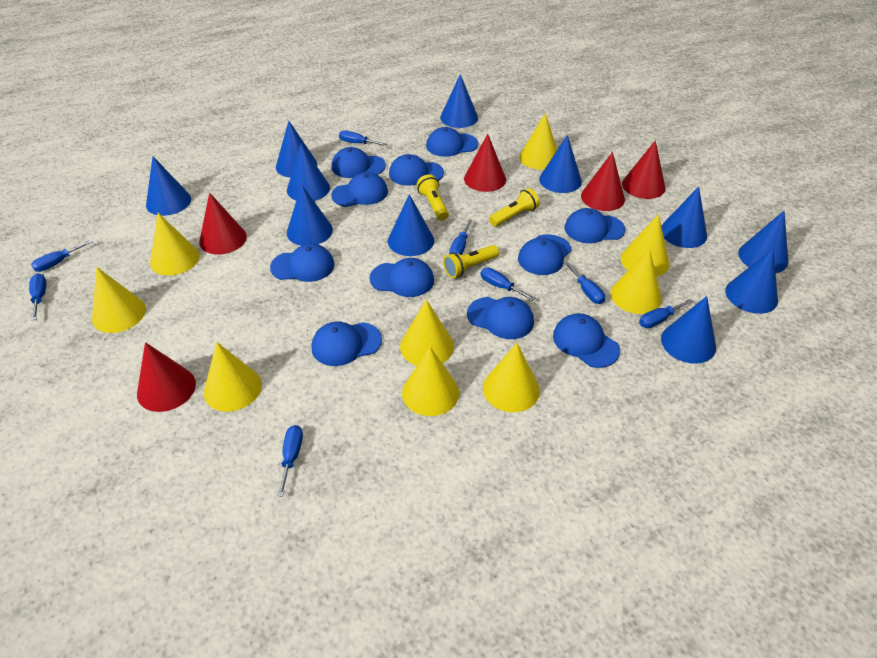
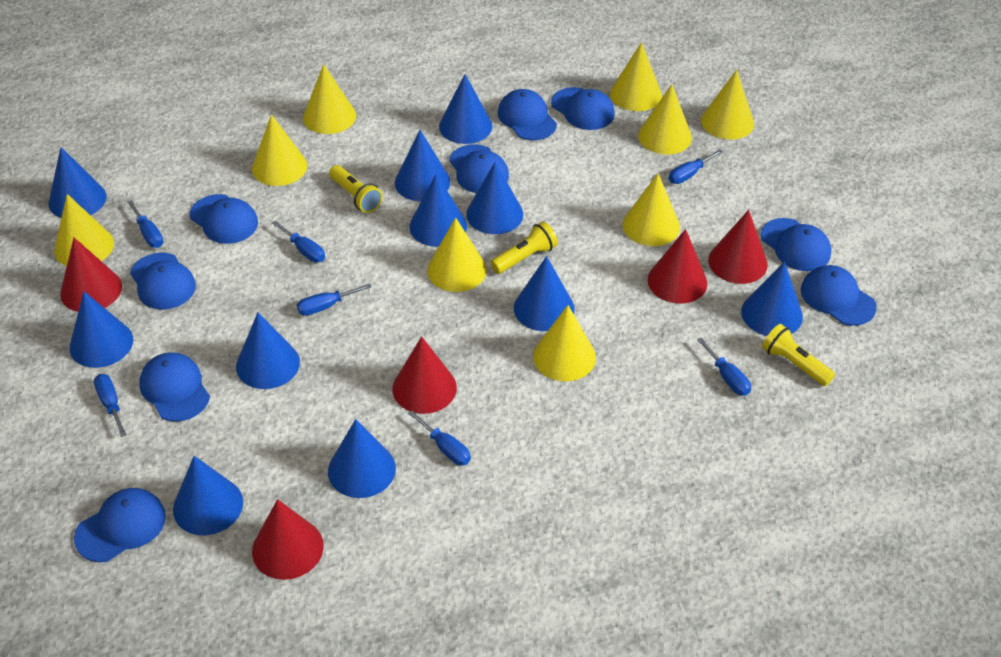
blue cap: [270,244,334,282] [312,321,382,366] [331,172,388,207] [332,147,386,178] [370,258,434,297] [389,154,444,186] [426,127,478,157] [467,297,534,339] [518,234,571,275] [553,313,620,368] [565,208,625,243] = 11 -> [74,488,166,562] [130,253,196,310] [139,352,210,422] [190,194,258,244] [449,144,509,193] [498,89,557,140] [551,87,615,130] [761,218,831,271] [801,265,877,326] = 9
blue screwdriver: [29,274,47,320] [31,239,93,272] [277,425,303,496] [339,130,386,146] [449,219,472,255] [481,268,535,301] [564,262,605,304] [639,299,694,328] = 8 -> [94,374,127,437] [127,200,163,248] [272,220,325,263] [297,283,372,316] [408,410,471,465] [669,149,723,184] [697,338,751,396] = 7

